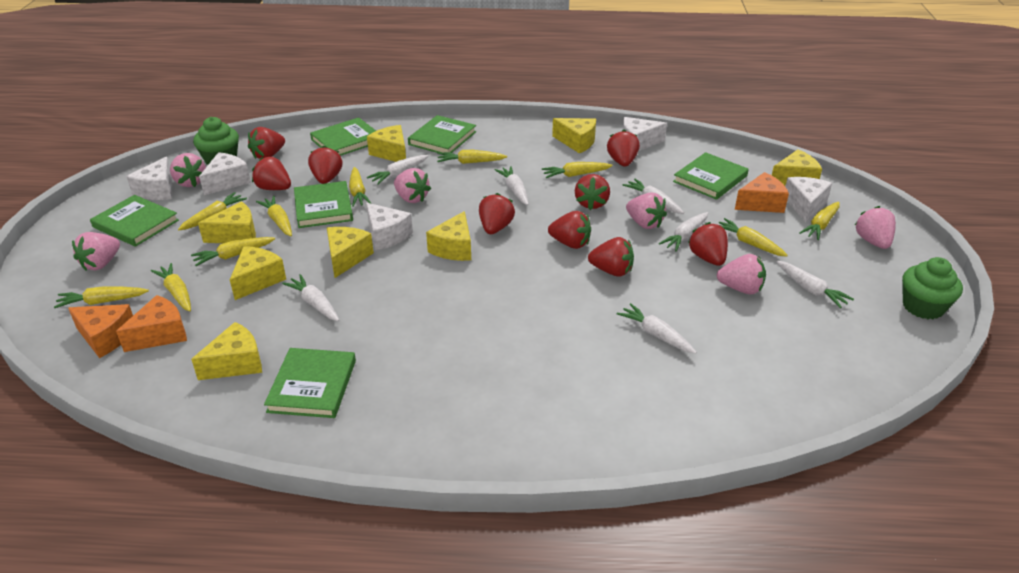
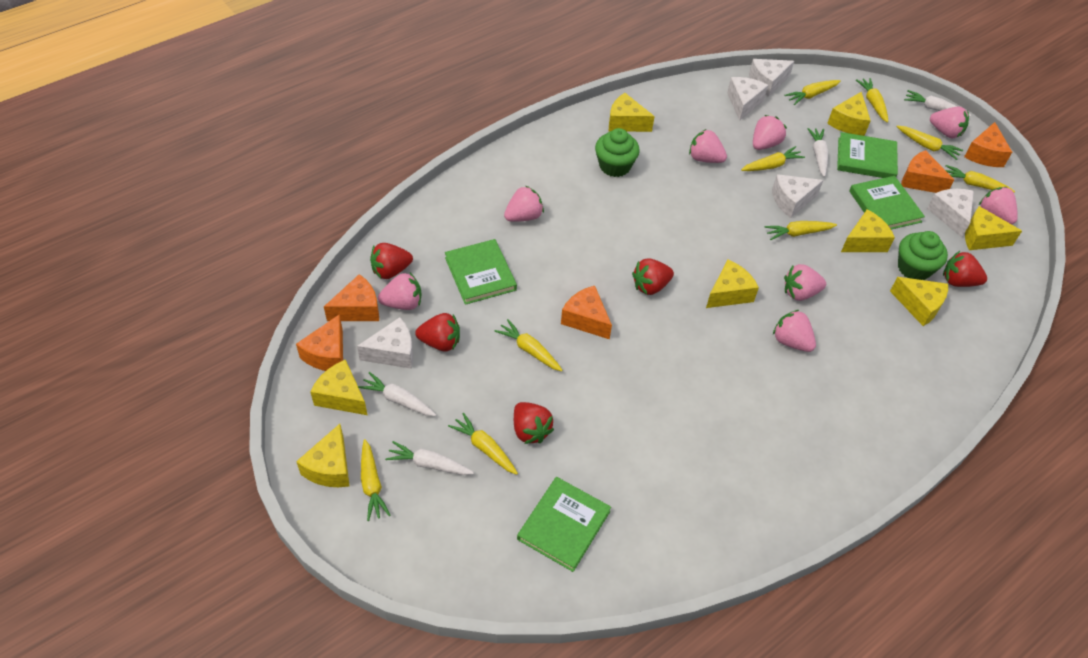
green book: [90,195,179,247] [264,348,356,418] [294,181,353,228] [310,117,376,156] [408,115,476,153] [673,152,749,200] = 6 -> [445,239,517,305] [517,477,611,572] [837,132,898,178] [849,176,925,230] = 4
orange cheese: [68,304,133,358] [116,295,187,352] [735,172,789,213] = 3 -> [296,314,343,371] [324,274,379,321] [561,286,612,339] [901,150,954,193] [964,122,1012,167] = 5
pink strawberry: [72,232,120,270] [170,153,206,187] [394,168,431,203] [626,192,667,229] [717,254,766,294] [855,206,896,249] = 6 -> [378,273,421,310] [504,186,544,222] [689,129,727,163] [753,115,787,150] [773,310,816,352] [784,264,826,301] [930,107,969,138] [979,187,1018,224] = 8
red strawberry: [248,127,285,159] [252,157,291,190] [308,146,342,184] [479,193,515,234] [548,211,591,249] [575,174,610,210] [588,237,634,277] [607,129,640,167] [688,222,728,266] = 9 -> [370,243,413,279] [415,313,460,352] [514,402,554,444] [632,259,674,295] [943,251,987,287] = 5
white carrot: [282,274,339,321] [367,155,428,185] [495,166,528,205] [617,303,697,354] [622,179,684,214] [659,212,708,251] [777,261,854,308] = 7 -> [358,372,436,416] [385,441,474,475] [807,128,828,177] [904,90,971,116] = 4
yellow carrot: [54,286,149,308] [151,263,191,312] [178,192,247,230] [191,237,275,266] [256,196,292,236] [349,167,372,207] [437,150,507,164] [542,162,613,178] [719,218,788,257] [799,202,840,240] = 10 -> [361,439,391,521] [448,413,518,475] [494,319,563,372] [741,146,805,171] [765,221,837,240] [784,80,841,105] [856,78,888,123] [897,126,963,160] [945,165,1015,193] = 9

